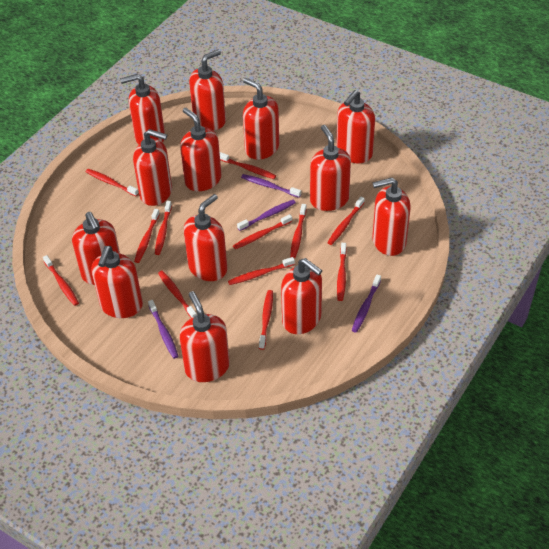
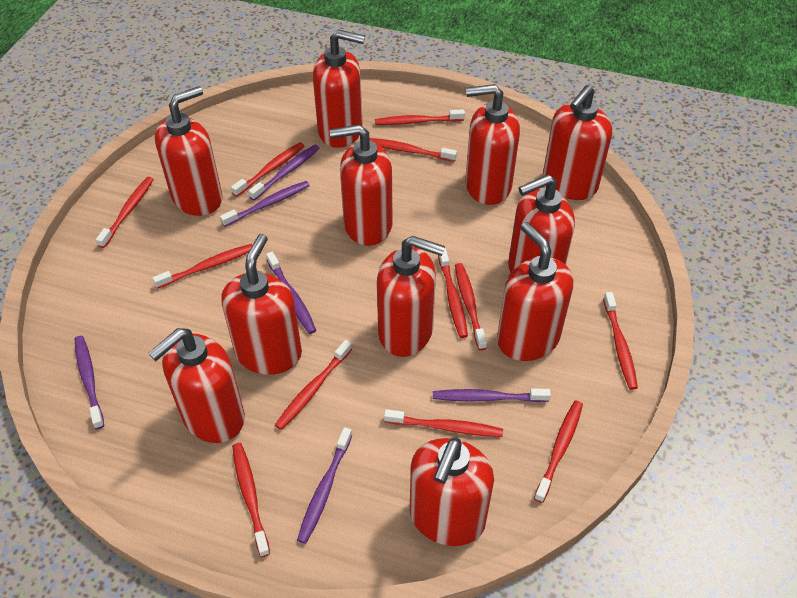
purple toothbrush: [148,300,179,359] [237,200,296,231] [241,174,301,198] [352,275,381,333] = 4 -> [75,336,104,429] [220,181,310,227] [248,145,320,200] [266,251,316,334] [297,427,352,544] [433,388,551,402] = 6
red soap dispenser: [72,212,120,285] [91,246,143,318] [120,74,165,145] [133,129,172,206] [179,291,230,382] [180,108,221,191] [184,194,227,281] [189,49,226,130] [243,78,279,160] [281,258,322,334] [310,125,351,211] [336,90,375,163] [372,178,410,256] = 13 -> [148,328,245,443] [155,86,223,216] [221,234,302,375] [313,29,365,148] [329,124,392,246] [377,236,445,357] [410,437,494,546] [465,84,520,205] [497,222,573,361] [508,174,575,273] [543,85,612,200] = 11

